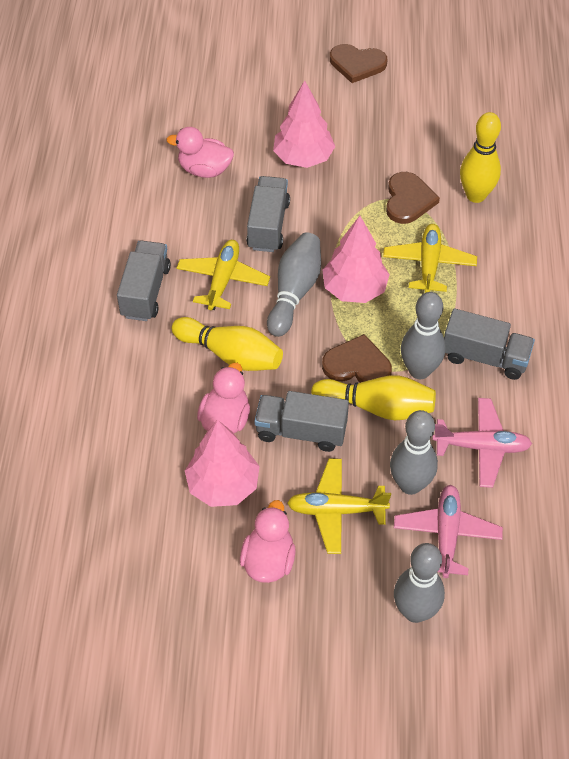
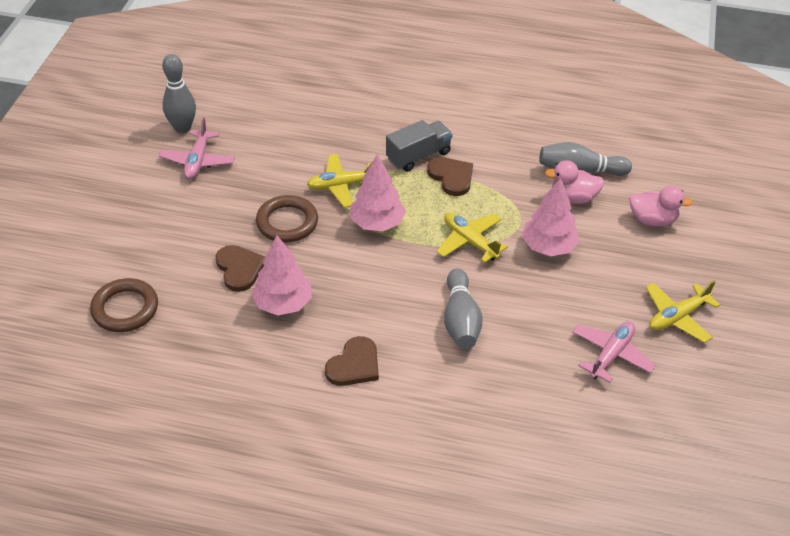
brown ring: none = 0 -> [90,278,158,332] [256,195,318,242] = 2
grey bowling pin: [267,233,321,337] [390,410,438,495] [394,543,445,623] [401,292,446,379] = 4 -> [162,54,196,134] [444,268,483,349] [539,142,632,176] = 3
grey truck: [117,240,171,321] [247,176,290,252] [254,391,349,452] [444,308,535,380] = 4 -> [386,120,453,172] = 1
pink duck: [167,127,234,178] [197,363,250,433] [240,500,296,583] = 3 -> [545,160,604,204] [629,185,693,227] = 2
yellow bowling pin: [172,317,283,371] [311,375,436,420] [460,112,501,203] = 3 -> none = 0

